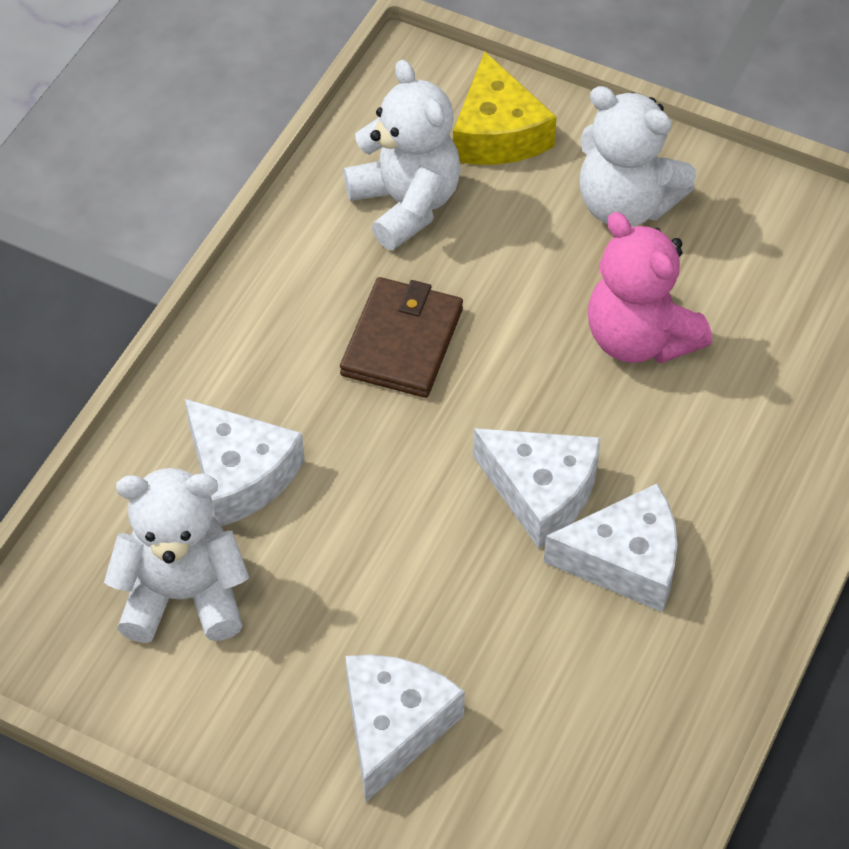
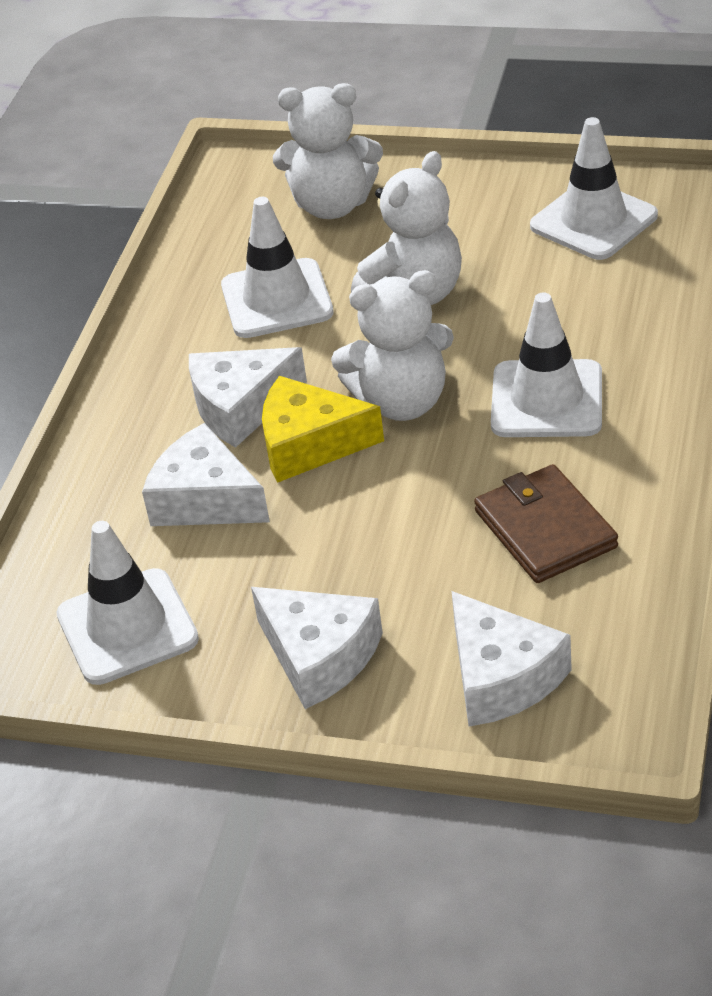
pink teddy bear: [588,212,712,364] = 1 -> none = 0
white traffic cone: none = 0 -> [57,521,199,685] [221,197,334,338] [491,293,602,437] [530,117,658,260] = 4

